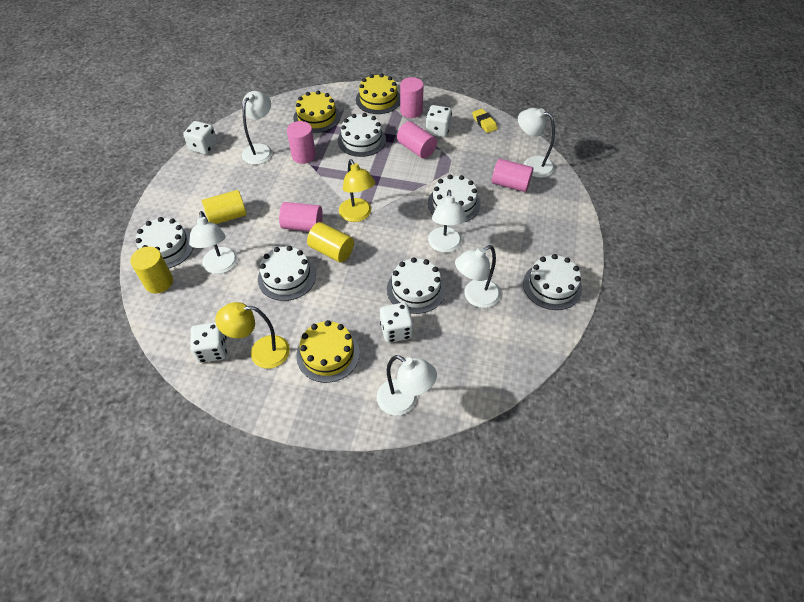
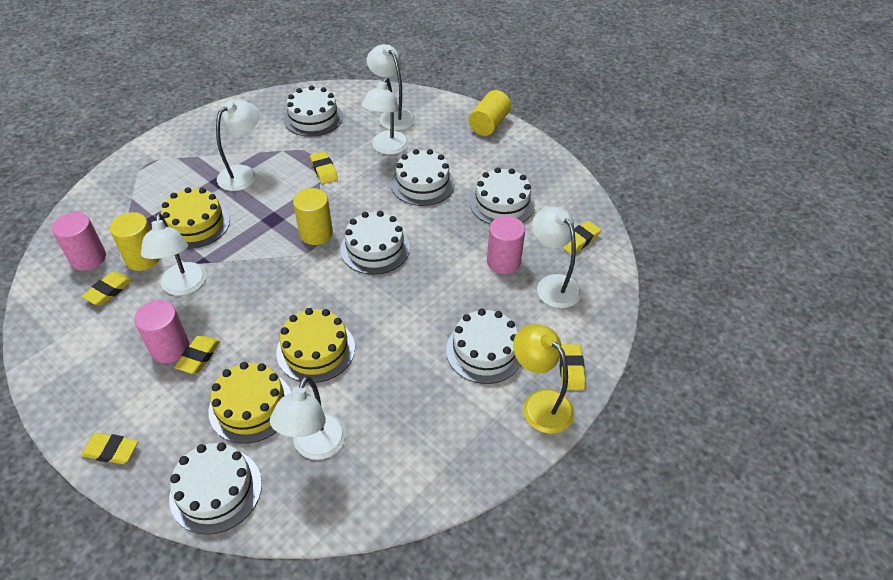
pink cylinder: [279,202,323,232] [287,121,316,164] [397,121,437,159] [400,77,424,118] [492,159,533,192] = 5 -> [52,212,106,271] [134,300,189,363] [487,216,525,274] = 3
white dice: [183,121,217,154] [190,322,227,363] [380,303,413,343] [426,105,452,137] = 4 -> none = 0
yellow eraser: [472,109,497,133] = 1 -> [81,433,138,464] [82,272,133,305] [174,335,220,374] [310,151,338,184] [559,344,586,390] [562,221,601,254] = 6
yellow lamp: [215,302,290,369] [339,159,375,222] = 2 -> [513,324,574,434] = 1

